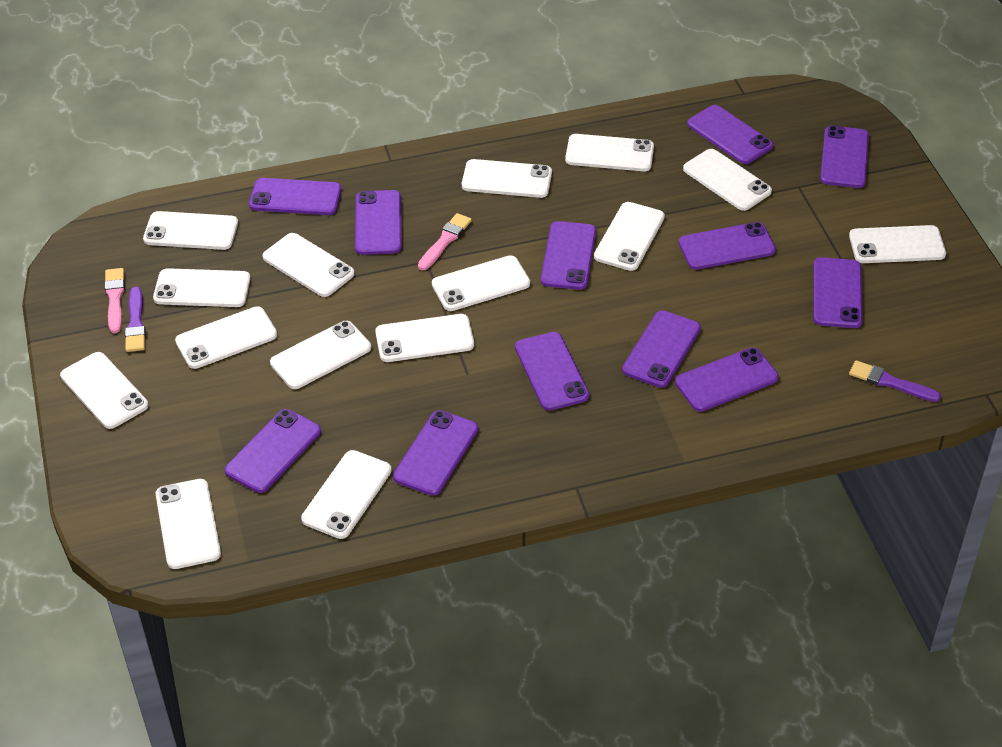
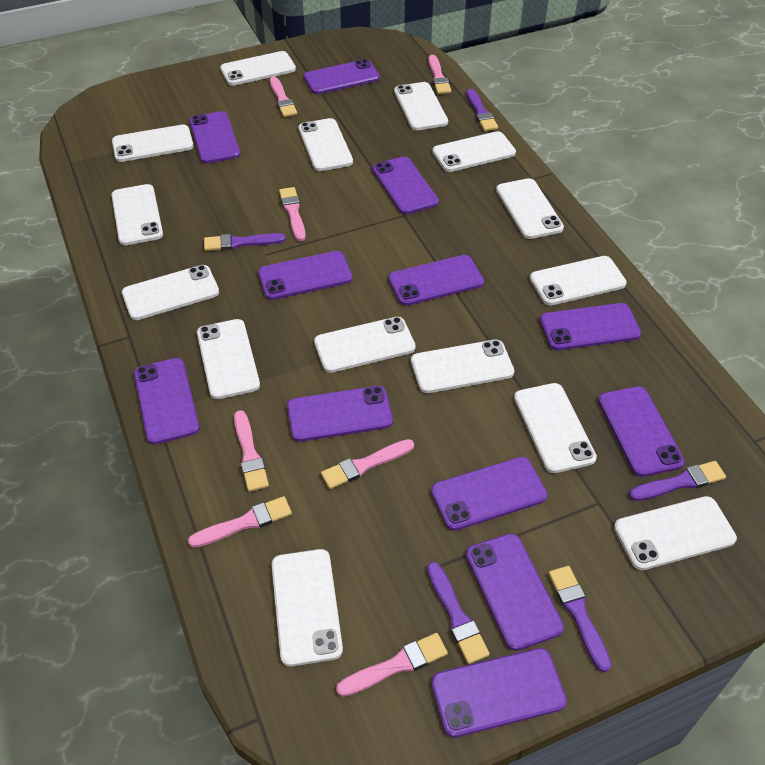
pink brush: [104,268,125,333] [418,213,472,271] = 2 -> [188,496,292,548] [234,410,269,492] [270,77,297,117] [279,187,306,241] [321,439,414,489] [336,633,448,697] [428,55,451,94] = 7
purple brush: [125,287,146,352] [849,360,941,402] = 2 -> [204,233,286,251] [427,562,490,664] [466,89,498,131] [548,566,611,672] [629,461,726,501] = 5

